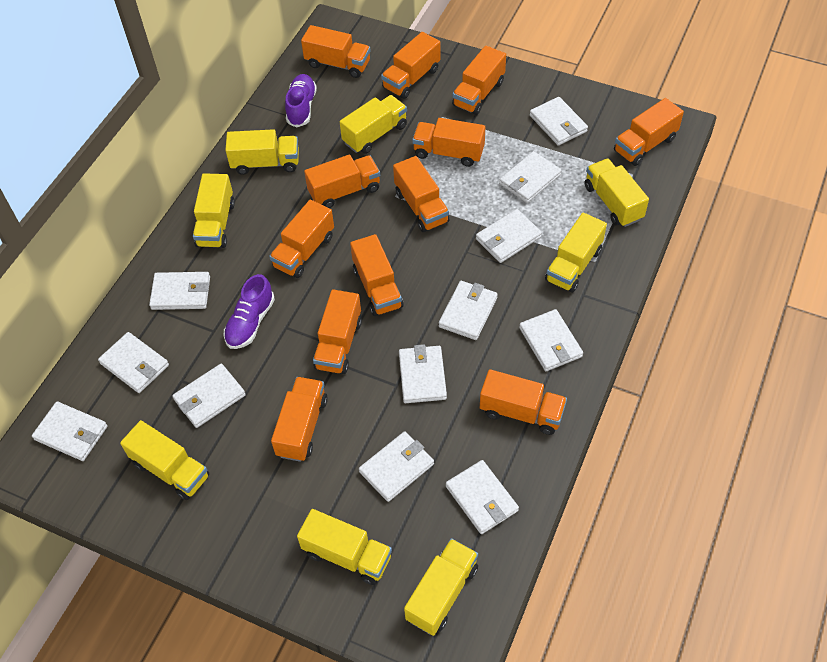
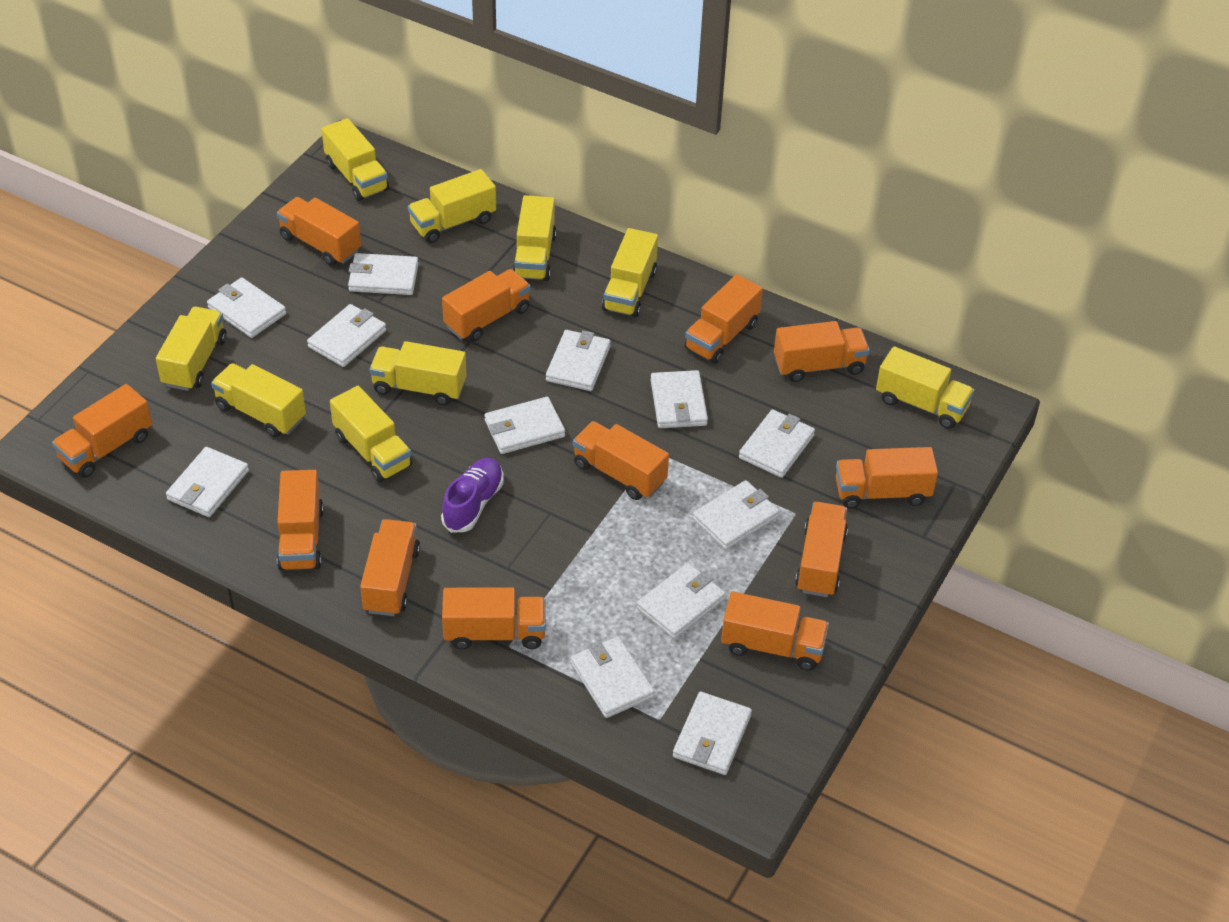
purple shoe: [224,274,275,349] [285,74,317,127] = 2 -> [441,458,504,533] = 1
yellow truck: [120,420,209,500] [193,173,235,248] [225,129,299,175] [297,509,392,585] [340,95,407,154] [404,538,478,636] [545,213,607,293] [585,159,649,227] = 8 -> [156,307,227,391] [211,363,306,437] [322,118,389,201] [330,386,412,482] [369,341,467,405] [408,169,496,243] [512,195,556,281] [602,228,658,317] [876,346,974,429] = 9

